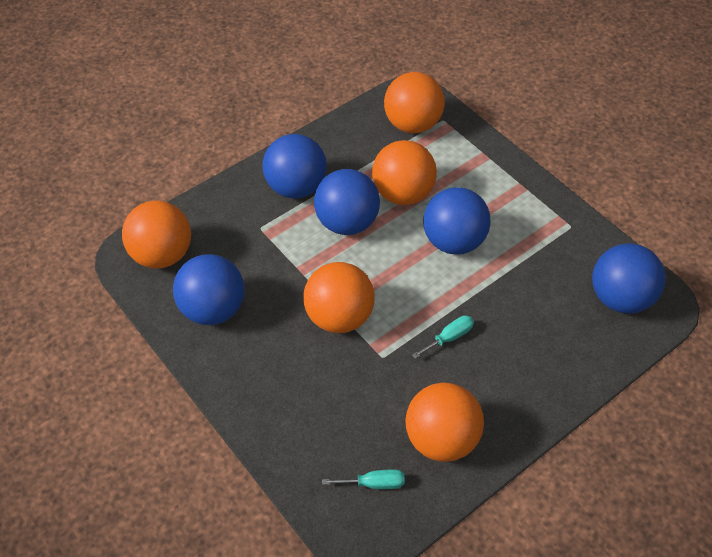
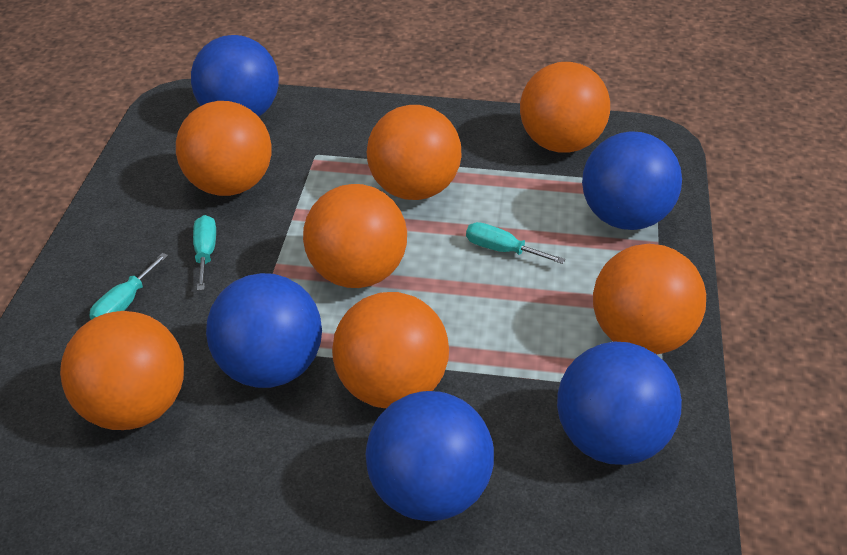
orange ball: [122,201,191,269] [303,262,375,333] [372,140,437,205] [384,72,445,133] [405,383,484,462] = 5 -> [60,311,184,430] [176,101,271,196] [303,184,407,288] [332,292,449,408] [367,105,462,200] [520,62,610,153] [593,244,706,355] = 7
turquoise screwdriver: [322,469,405,489] [412,315,474,358] = 2 -> [90,253,168,320] [193,215,216,291] [466,222,565,264] = 3

